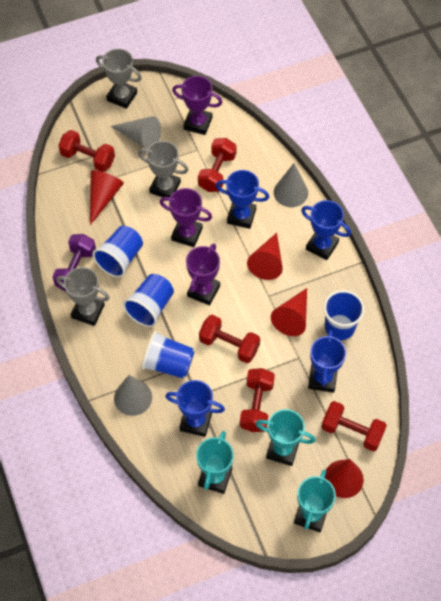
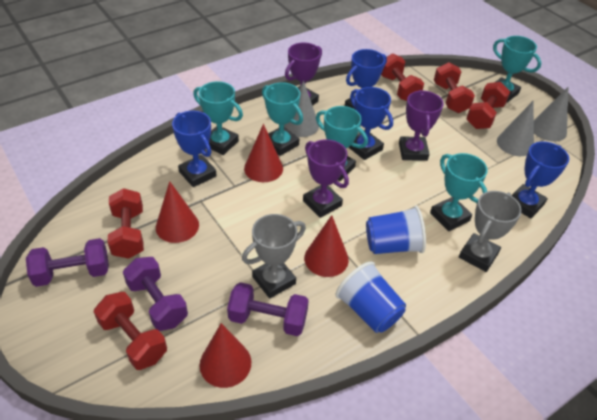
blue cup: [92,226,143,277] [123,274,174,327] [142,331,194,378] [324,290,365,340] = 4 -> [336,262,406,333] [366,206,426,254] = 2
grey trophy: [56,267,110,326] [96,49,142,109] [138,141,188,197] = 3 -> [242,214,306,298] [459,191,522,272] = 2
purple dumbbell: [52,234,96,292] = 1 -> [26,238,109,287] [123,257,188,331] [227,282,309,336] = 3
turquoise trophy: [196,431,234,494] [256,409,316,466] [294,469,336,532] = 3 -> [193,81,243,155] [262,82,303,156] [316,106,368,181] [430,153,488,231] [493,36,541,103] = 5

